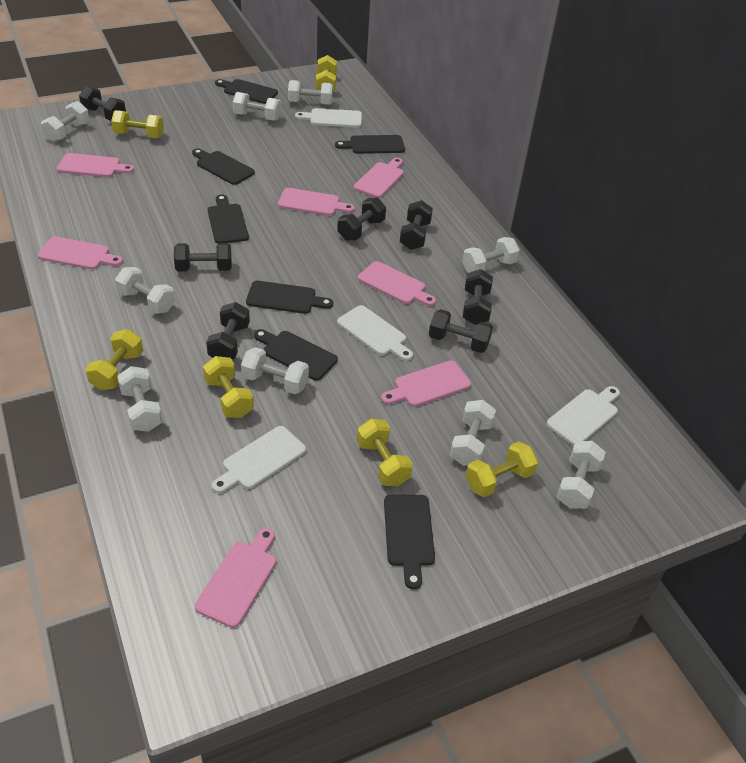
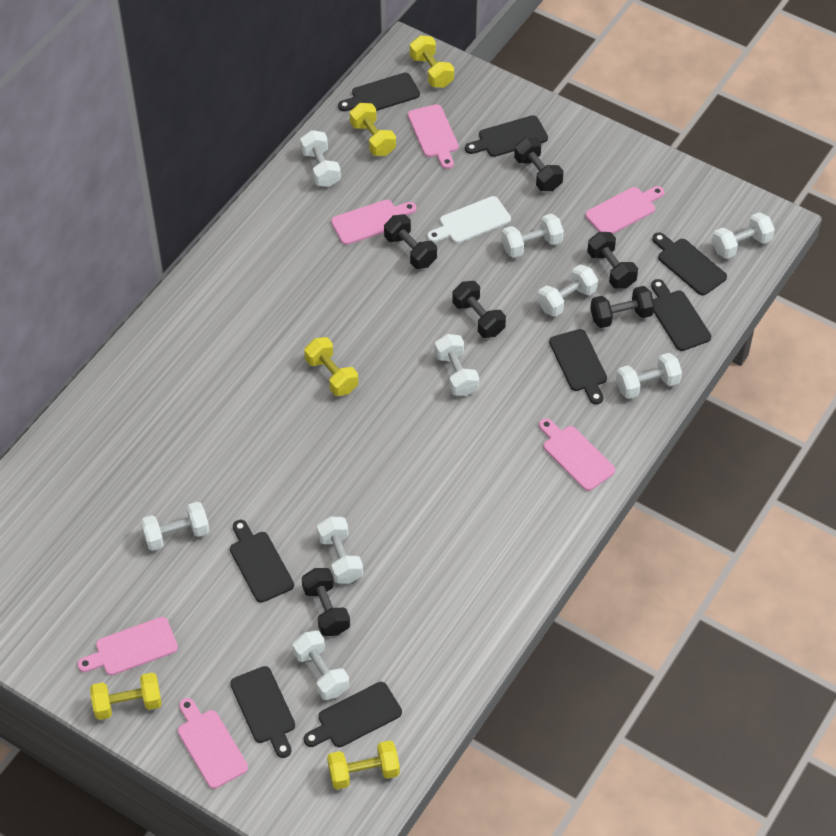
black cutting board: [192,148,255,185] [208,194,249,244] [215,79,278,104] [246,281,333,314] [254,329,338,380] [335,135,405,154] [384,495,435,590] = 7 -> [230,520,294,603] [230,666,295,758] [304,682,402,747] [338,72,420,111] [465,115,548,157] [549,329,607,405] [651,279,711,351] [652,232,727,296] = 8
black dumbbell: [79,86,126,121] [174,243,232,272] [206,302,250,359] [337,197,386,241] [400,200,433,250] [429,309,493,353] [463,269,493,325] = 7 -> [302,568,350,636] [384,214,437,269] [452,281,506,338] [514,137,564,191] [587,232,638,289] [590,286,655,328] = 6
pink cutting board: [38,236,123,270] [57,153,134,177] [195,528,276,628] [278,188,355,216] [354,158,404,198] [358,261,436,306] [381,361,471,407] = 7 -> [77,617,178,676] [178,698,248,789] [331,200,416,245] [408,104,459,169] [539,418,615,491] [585,186,664,234] = 6
white cutting board: [212,426,306,493] [295,108,362,128] [337,305,413,361] [546,386,620,446] = 4 -> [427,196,511,243] = 1
yellow dumbbell: [85,329,143,390] [111,110,164,138] [203,356,254,418] [316,55,337,91] [357,419,413,486] [465,442,538,497] = 6 -> [90,672,162,720] [304,337,358,396] [327,741,400,789] [350,103,396,156] [410,35,454,88] = 5

